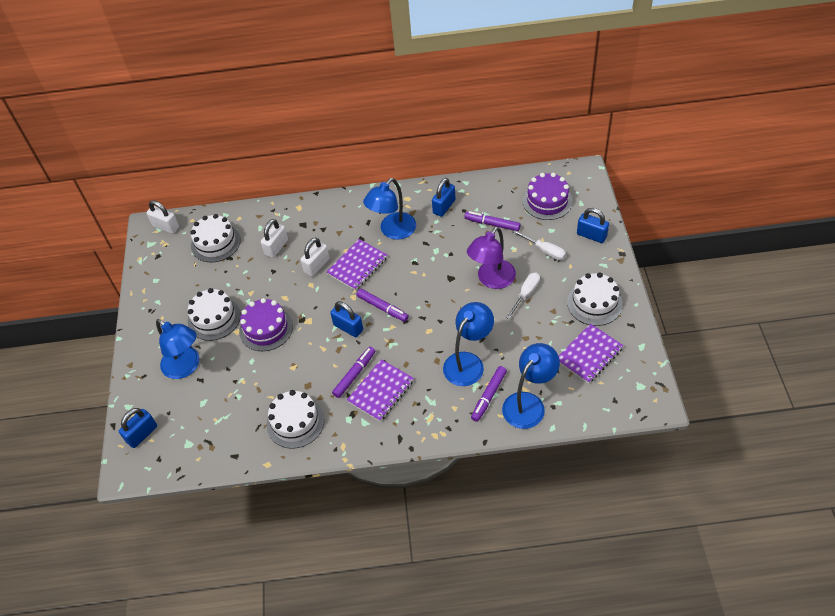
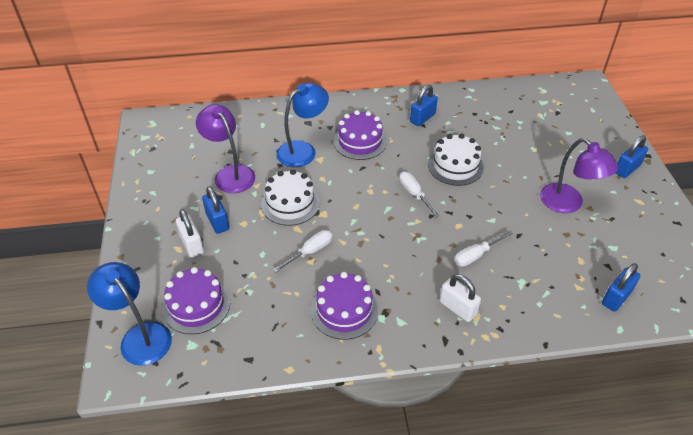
blue lamp: [156,319,200,379] [363,178,416,240] [443,302,494,386] [502,343,560,429] = 4 -> [87,262,172,366] [276,83,329,167] = 2
purple cake: [239,298,293,351] [522,173,573,220] = 2 -> [163,267,230,334] [311,272,378,340] [333,110,387,160] = 3
purple lamp: [467,227,516,289] = 1 -> [196,104,255,193] [540,138,619,213] = 2
purple marker: [332,347,375,398] [357,289,409,322] [464,211,521,231] [471,366,507,422] = 4 -> none = 0
purple notebook: [327,239,388,291] [347,359,414,422] [559,324,624,384] = 3 -> none = 0
white cake: [188,288,241,341] [190,214,241,263] [267,390,324,449] [567,273,622,326] = 4 -> [261,170,320,226] [428,134,484,186] = 2
white padlock: [147,200,179,234] [261,219,288,258] [301,237,329,276] = 3 -> [176,209,204,258] [440,274,481,322] = 2
white screwdriver: [506,273,540,319] [513,230,566,260] = 2 -> [273,230,332,273] [399,171,440,218] [454,231,513,267] = 3

